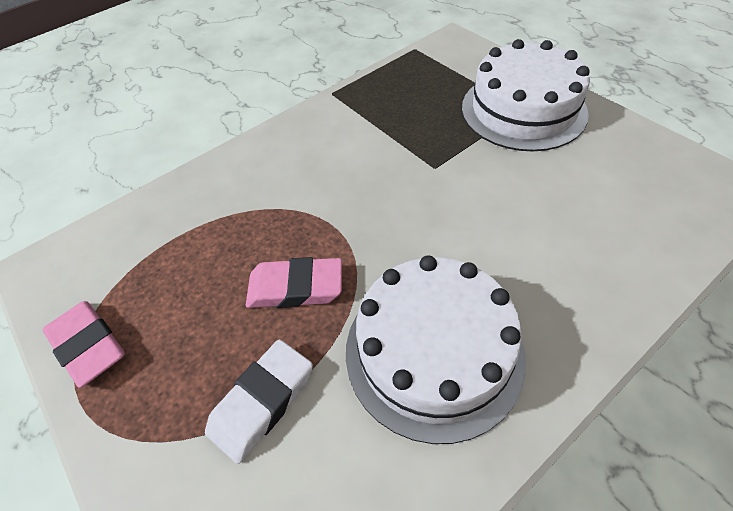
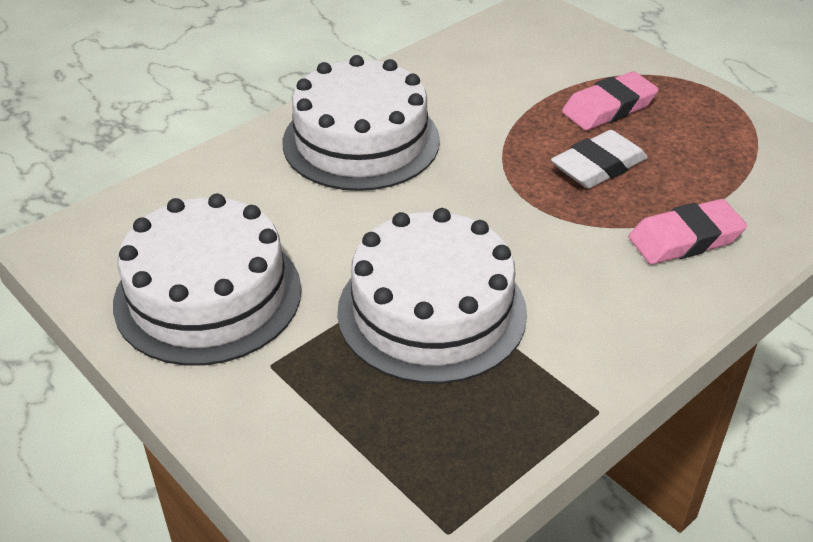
white cake: [346,255,526,444] [462,39,590,151] = 2 -> [113,194,301,366] [282,55,440,191] [337,208,527,384] = 3

